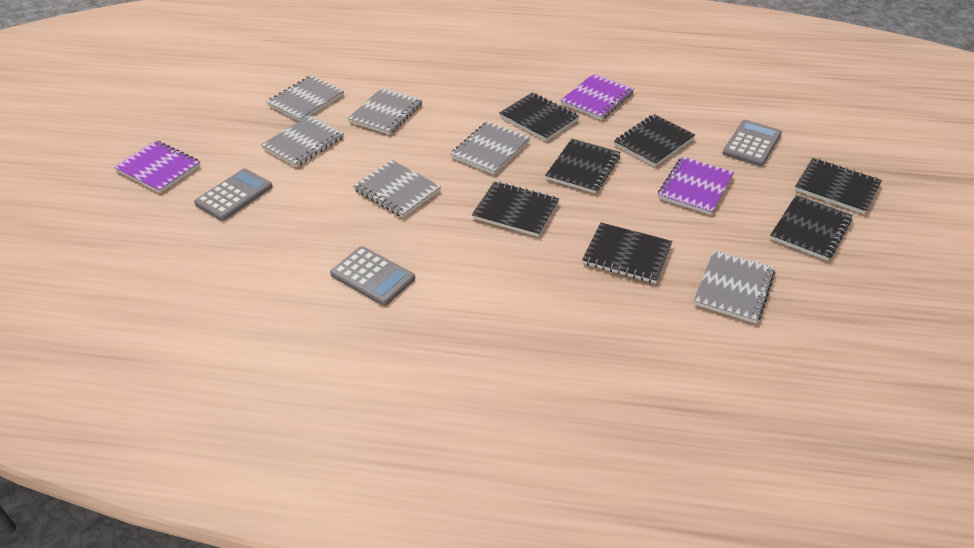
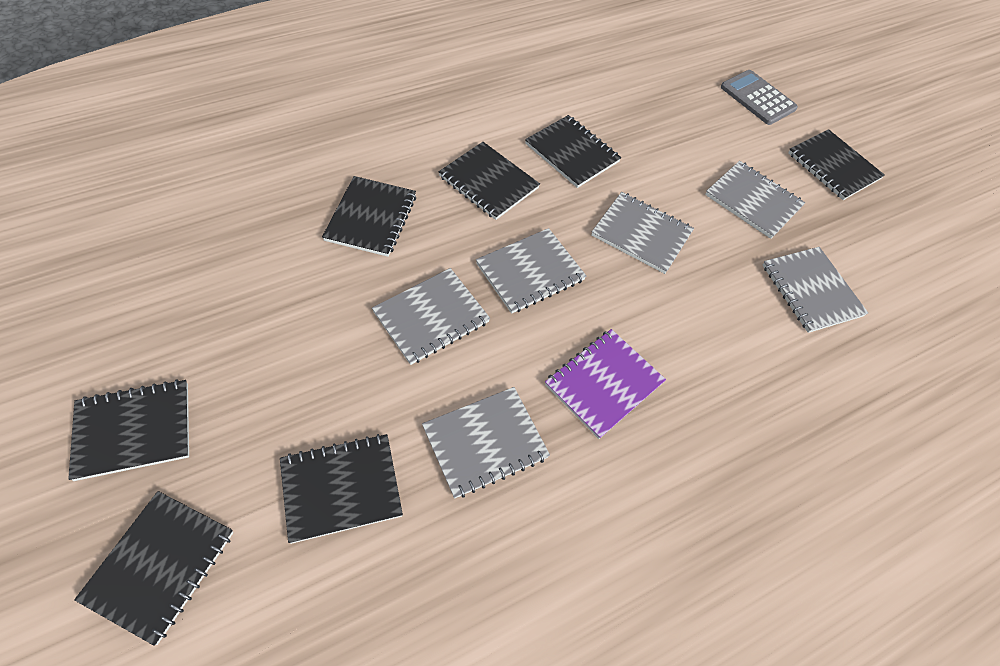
grey calculator: [194,168,273,221] [330,246,415,306] [722,120,782,167] = 3 -> [721,70,798,125] = 1
purple notebook: [114,140,201,193] [561,73,634,120] [658,157,734,215] = 3 -> [545,329,666,439] = 1

